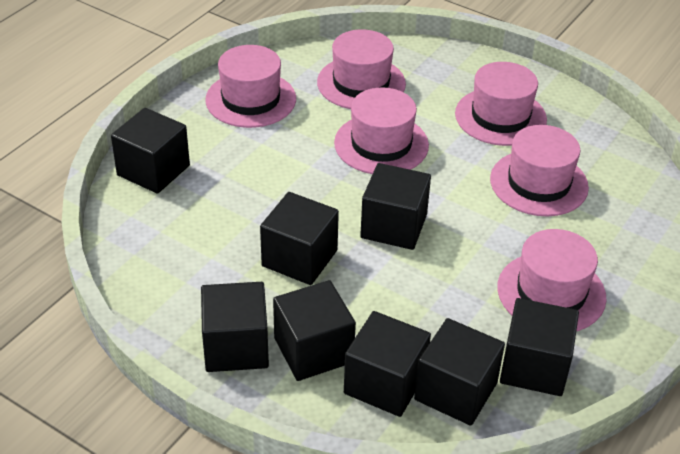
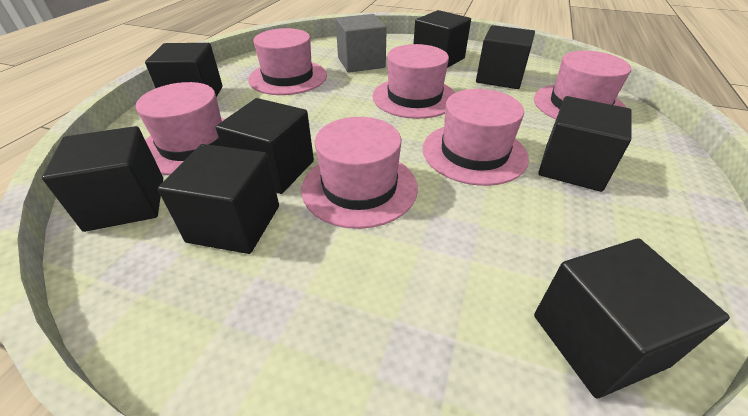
grey cube: none = 0 -> [336,14,387,73] = 1

